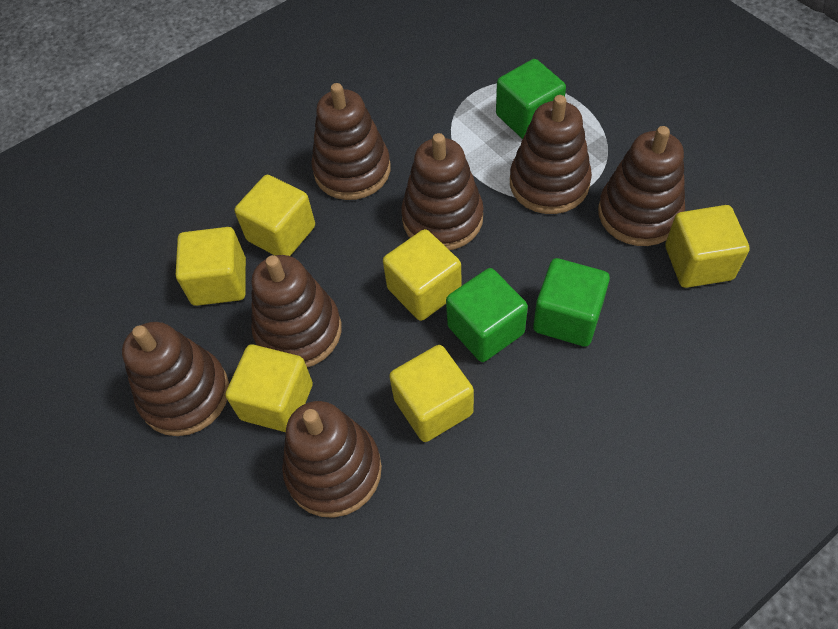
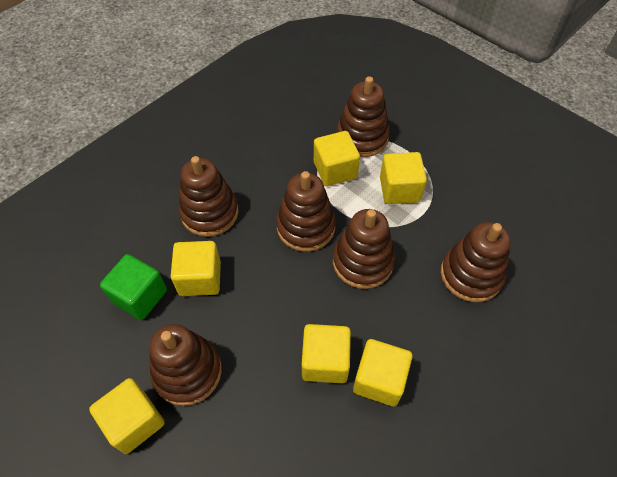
brown stacking toy: [122,322,229,436] [251,255,341,367] [282,401,382,518] [311,83,391,200] [401,133,484,250] [510,95,592,214] [598,126,685,246] = 7 -> [149,324,222,406] [179,156,238,237] [276,171,336,252] [333,209,395,289] [336,76,390,157] [441,222,511,302] = 6
green cube: [446,268,528,362] [496,59,566,139] [533,258,610,347] = 3 -> [100,254,167,320] = 1

